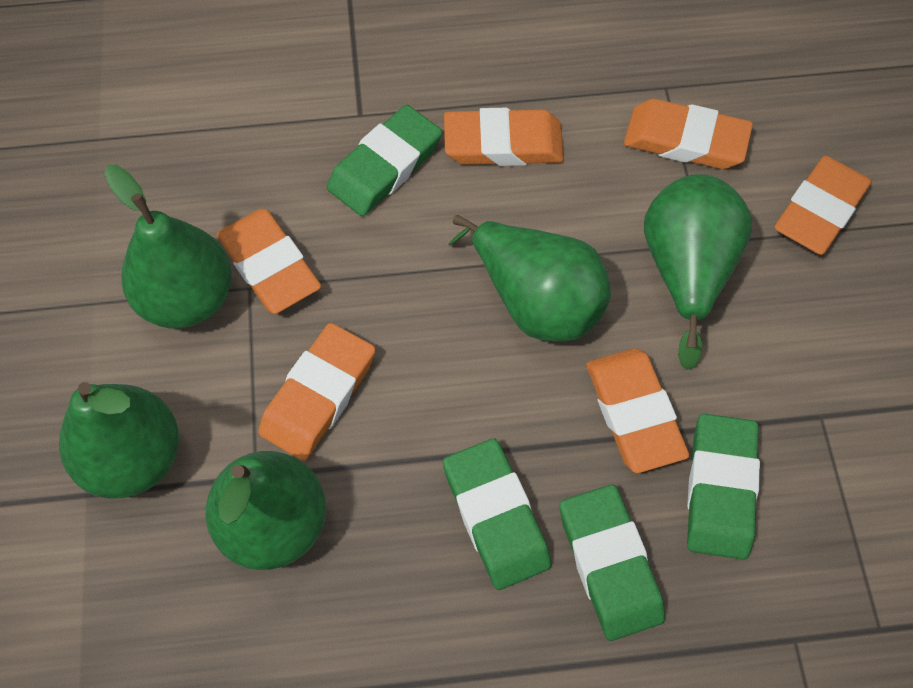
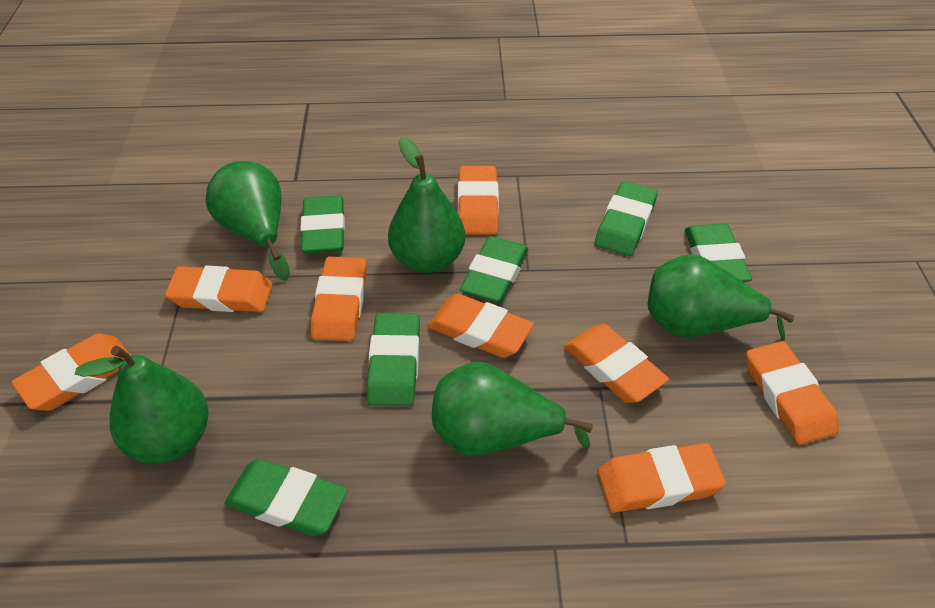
green eraser: [327,105,442,216] [443,438,551,590] [560,484,665,641] [687,414,760,560] = 4 -> [224,459,348,536] [300,195,345,253] [367,313,420,406] [460,236,528,303] [595,181,658,256] [685,223,752,282] = 6
orange eraser: [217,209,321,314] [258,323,375,461] [444,108,564,166] [586,348,689,473] [624,99,753,169] [774,156,872,255] = 6 -> [11,333,131,411] [165,265,273,312] [311,257,367,341] [428,294,534,358] [458,166,499,235] [564,324,669,403] [598,443,726,513] [746,341,839,445] = 8

